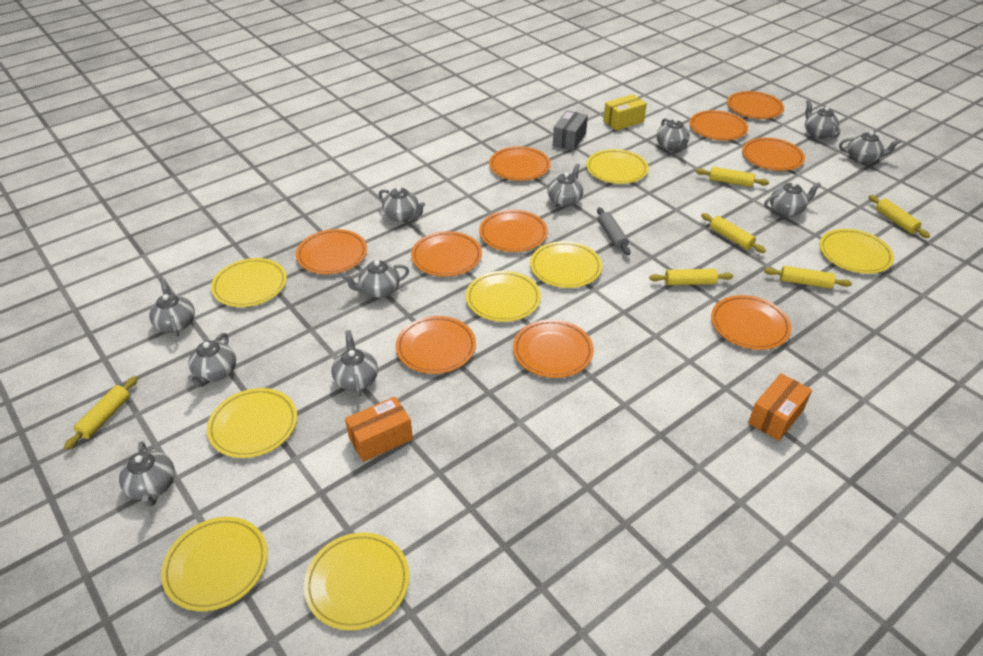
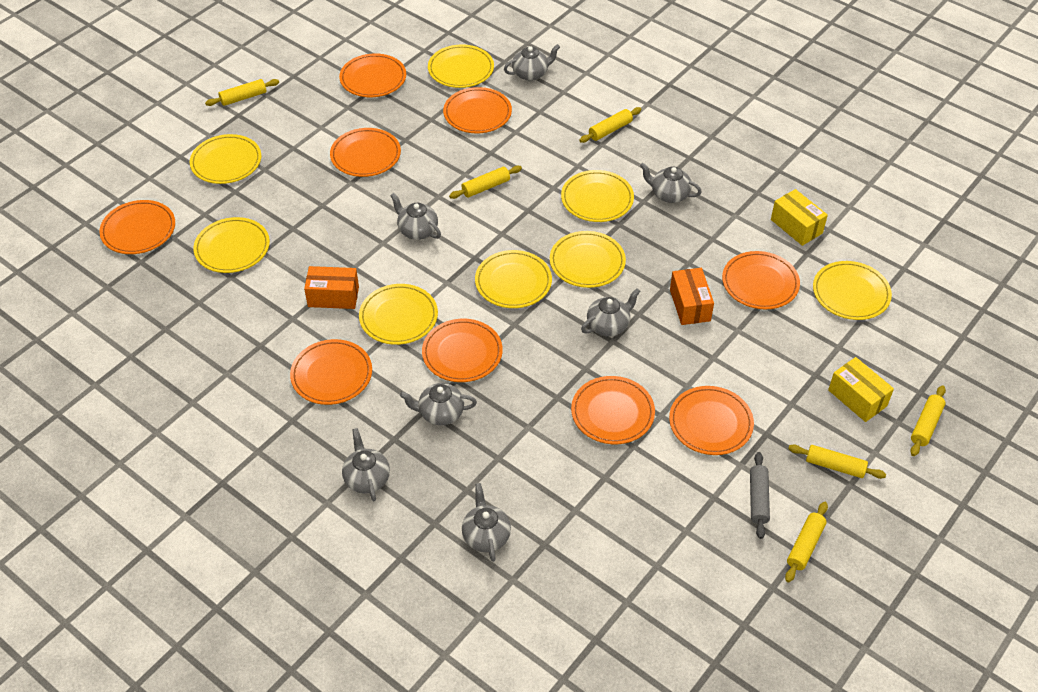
grey box: [553,110,588,151] = 1 -> none = 0
grey teapot: [119,441,175,507] [149,279,195,336] [188,333,236,387] [332,330,378,397] [342,260,409,298] [379,187,425,222] [547,163,583,207] [656,118,690,151] [764,182,821,217] [805,100,840,139] [839,131,901,164] = 11 -> [342,428,390,501] [390,193,441,240] [400,383,477,426] [462,483,511,562] [504,44,560,81] [581,288,640,336] [640,163,702,203] = 7
orange plate: [296,229,367,274] [396,316,476,374] [411,231,482,277] [479,210,548,252] [489,146,551,181] [513,319,594,378] [689,110,748,140] [711,295,792,350] [727,91,784,119] [742,138,805,171] = 10 -> [99,200,175,254] [290,339,372,405] [330,128,401,177] [339,53,406,97] [422,319,503,382] [443,87,512,133] [571,376,655,444] [669,386,754,455] [722,251,800,309] = 9
yellow box: [603,94,647,131] = 1 -> [771,189,828,246] [828,357,894,422] = 2

